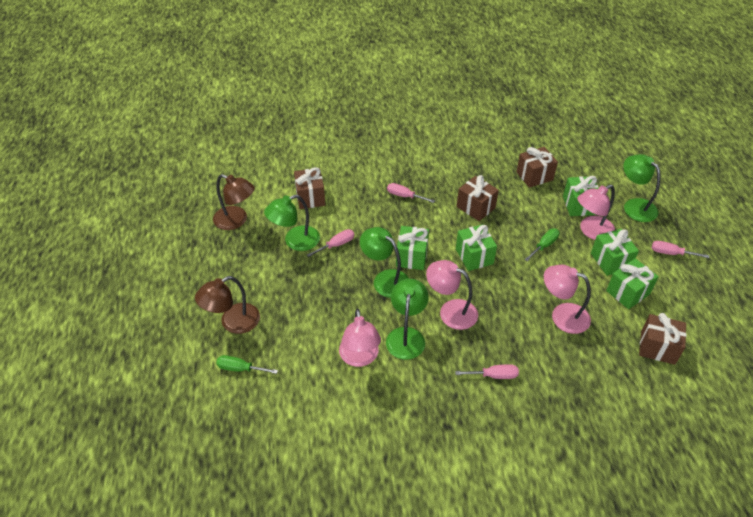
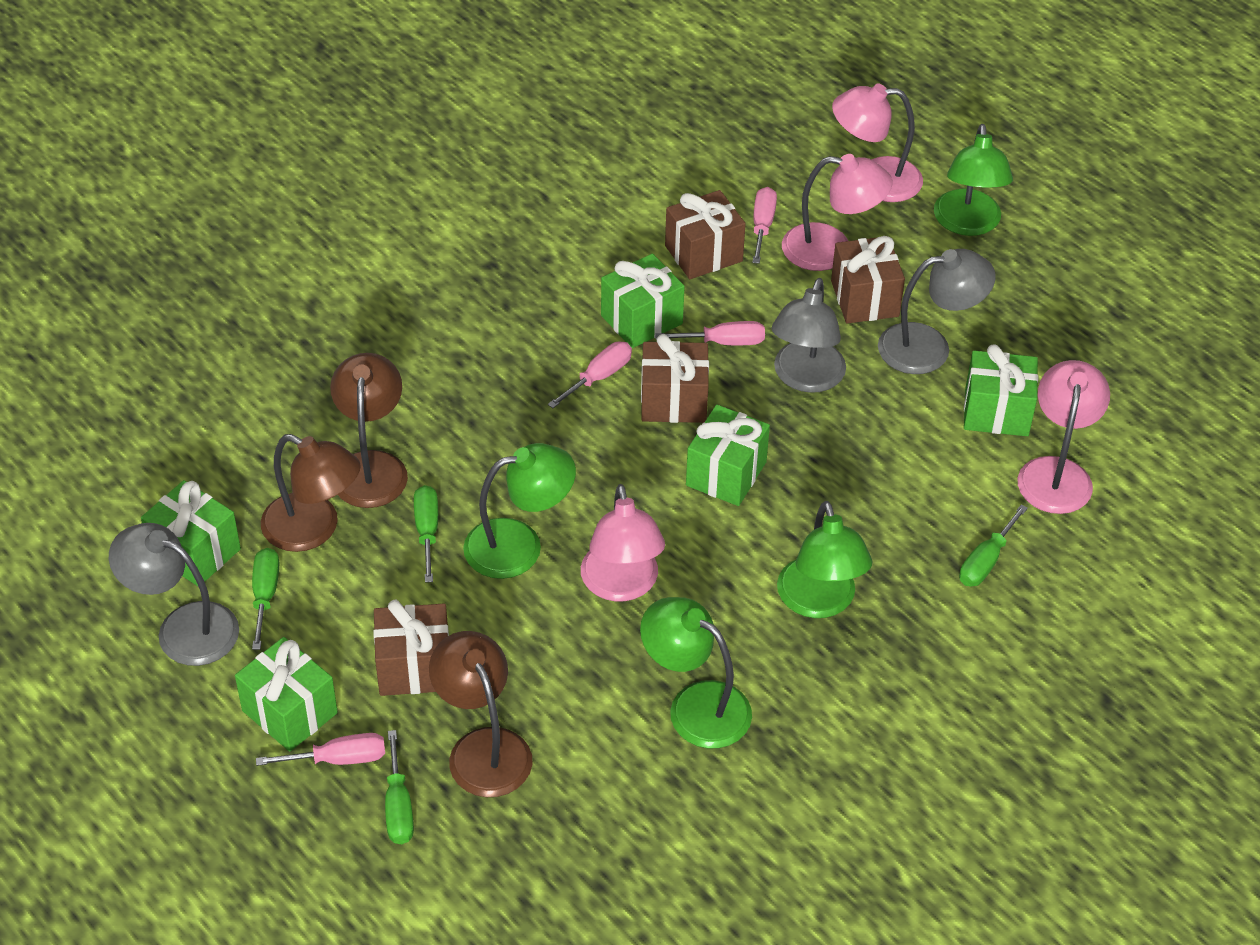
brown lamp: [195,276,260,334] [213,174,255,230] = 2 -> [261,434,361,552] [330,353,408,508] [429,631,532,797] = 3
green screwdriver: [216,355,278,374] [524,228,560,261] = 2 -> [252,548,280,650] [385,730,414,844] [414,485,438,583] [959,504,1028,587] = 4
grey lamp: none = 0 -> [109,523,239,666] [771,278,846,393] [878,249,996,374] = 3

